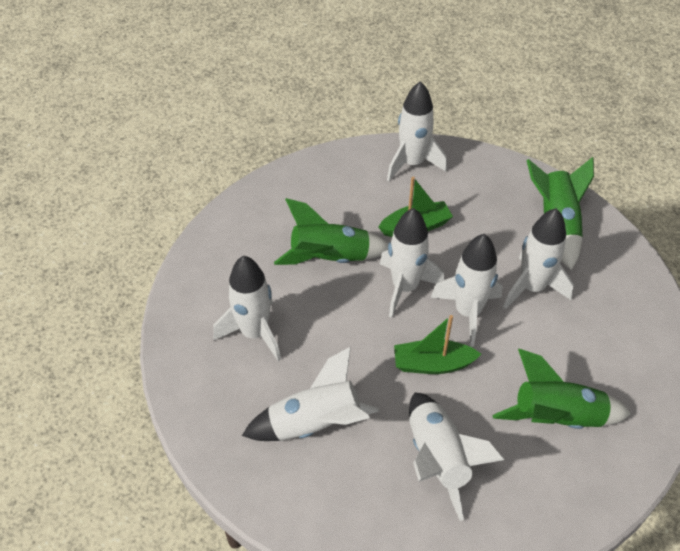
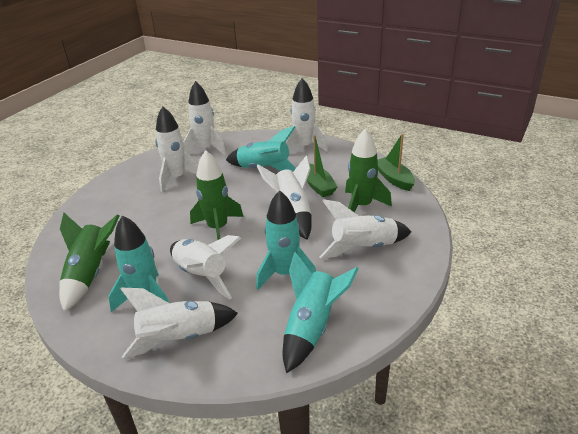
turquoise rocket: none = 0 -> [108,215,169,312] [226,126,296,172] [256,190,316,290] [283,252,359,373] = 4

